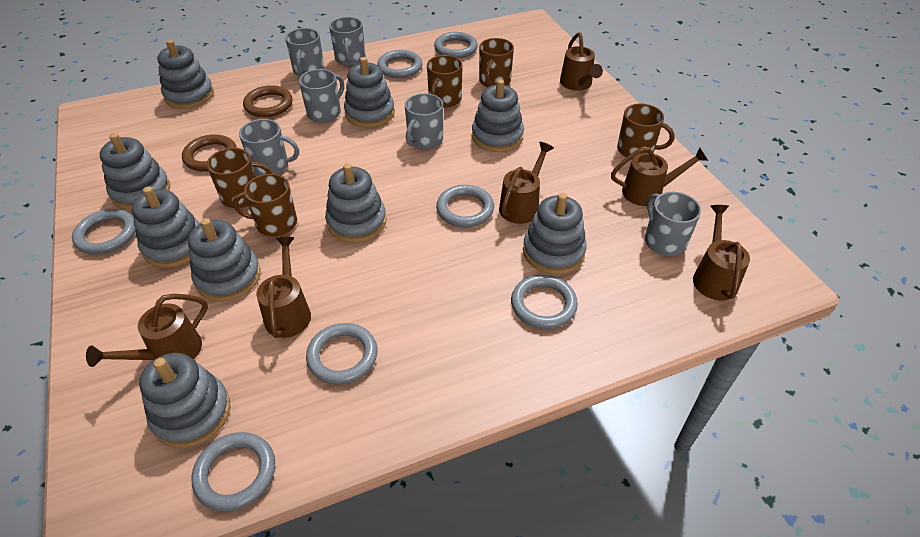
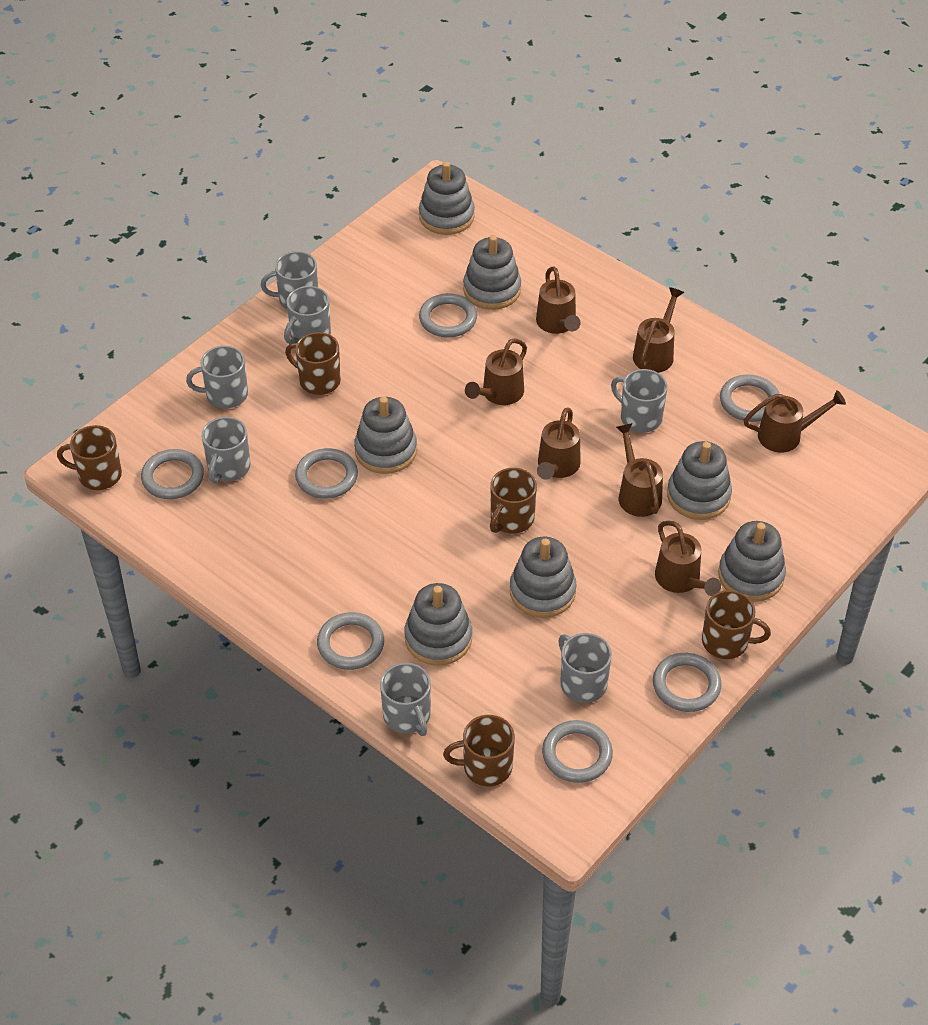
brown ring: [182,134,237,172] [243,85,293,117] = 2 -> none = 0
brown watering can: [86,294,208,367] [256,237,311,338] [499,142,554,224] [560,32,603,91] [611,146,708,206] [693,205,750,300] = 6 -> [465,338,527,405] [536,266,580,334] [537,408,581,479] [616,423,663,517] [633,287,684,373] [655,521,721,596] [744,390,846,453] = 7
grey mug: [239,119,299,176] [285,28,325,77] [299,69,344,123] [329,17,366,66] [405,93,443,149] [645,192,701,256] = 6 -> [186,346,248,408] [201,417,251,483] [261,251,318,309] [284,286,331,344] [380,663,431,736] [558,633,612,703] [611,369,667,433] = 7
grey stacking toy: [100,133,170,210] [132,187,200,268] [139,353,230,448] [157,40,214,109] [188,218,261,302] [325,163,386,243] [344,57,395,128] [472,79,524,152] [523,193,587,275] = 9 -> [354,397,417,474] [404,583,472,666] [419,162,475,235] [463,235,521,310] [510,537,577,618] [667,441,732,520] [718,521,786,602] = 7

